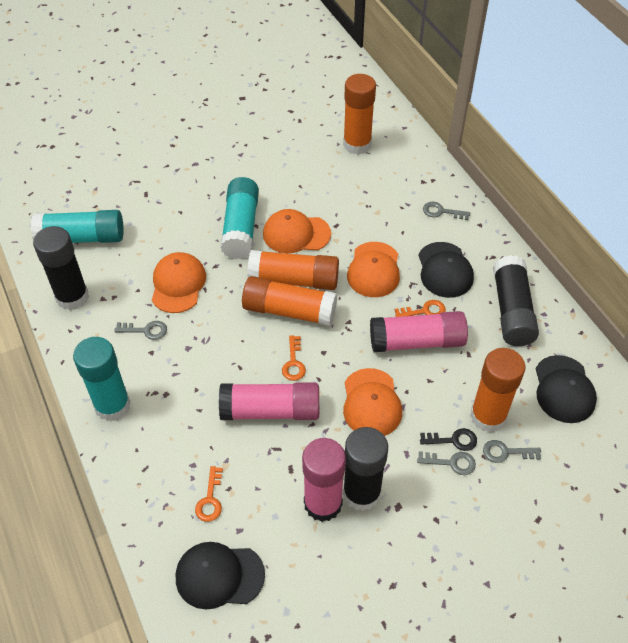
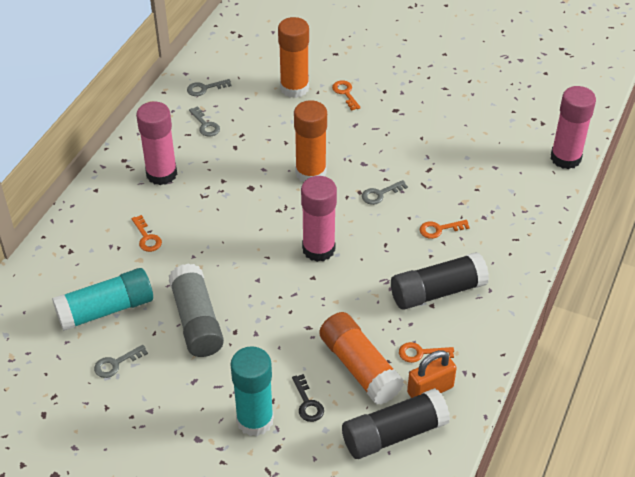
black cap: [176,542,265,609] [418,242,474,298] [536,355,597,423] = 3 -> none = 0
black glue stick: [33,226,89,310] [343,427,388,511] [493,255,539,346] = 3 -> [342,388,450,459] [391,252,489,310] = 2
grey glue stick: none = 0 -> [169,263,224,357] = 1
orange cap: [152,252,206,313] [263,209,331,253] [343,368,402,436] [347,242,400,297] = 4 -> none = 0
orange glue stick: [242,276,337,326] [247,250,339,290] [343,74,376,154] [470,348,525,432] = 4 -> [278,17,309,98] [294,100,327,182] [319,312,404,405] = 3
orange key: [195,466,223,522] [282,336,306,381] [395,300,446,317] = 3 -> [132,215,162,252] [332,80,361,111] [399,342,454,363] [419,220,470,239] = 4
orange padlock: none = 0 -> [407,350,457,398] = 1
turquoise glue stick: [31,210,124,243] [73,337,130,421] [220,177,259,259] = 3 -> [52,268,153,331] [230,346,274,436] = 2

